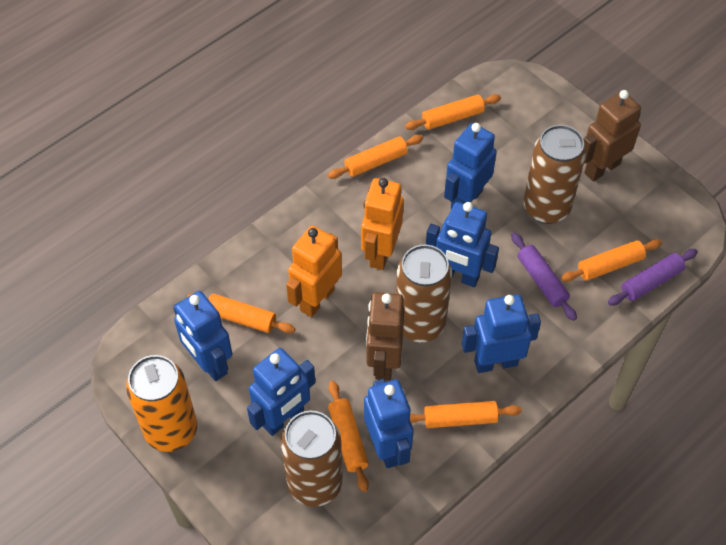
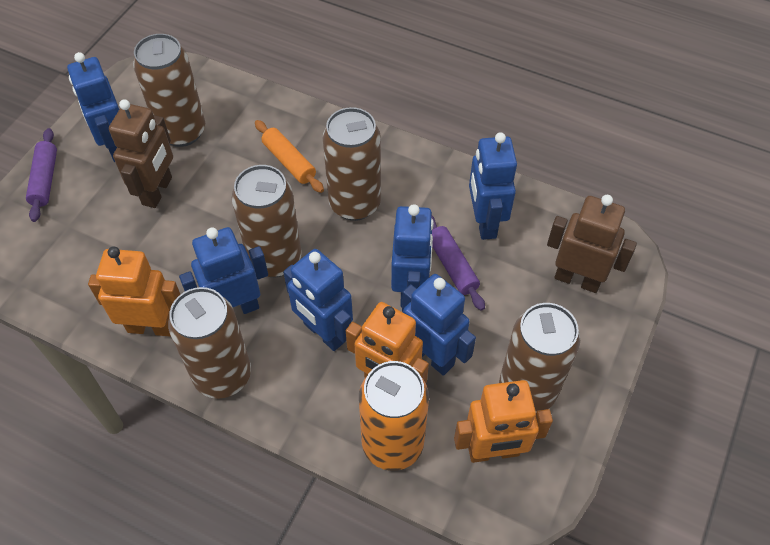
brown can: [281,411,343,507] [396,245,452,342] [523,125,586,224] = 3 -> [133,34,205,147] [168,287,251,399] [232,165,302,277] [322,107,381,221] [499,303,580,412] = 5
orange robot: [286,226,342,317] [361,178,404,270] = 2 -> [88,246,181,336] [346,302,429,383] [454,380,553,463] = 3
orange rolling pin: [187,293,295,333] [328,135,423,179] [328,381,369,492] [405,94,501,130] [410,401,522,428] [561,239,662,282] = 6 -> [255,120,324,193] = 1

